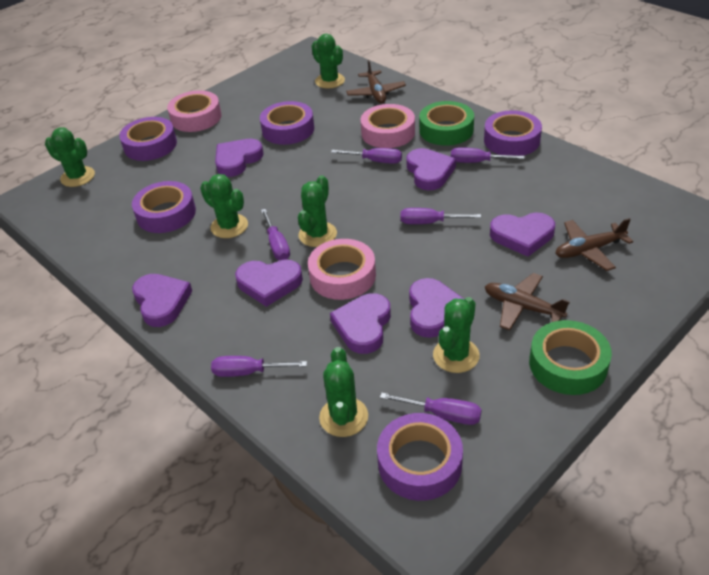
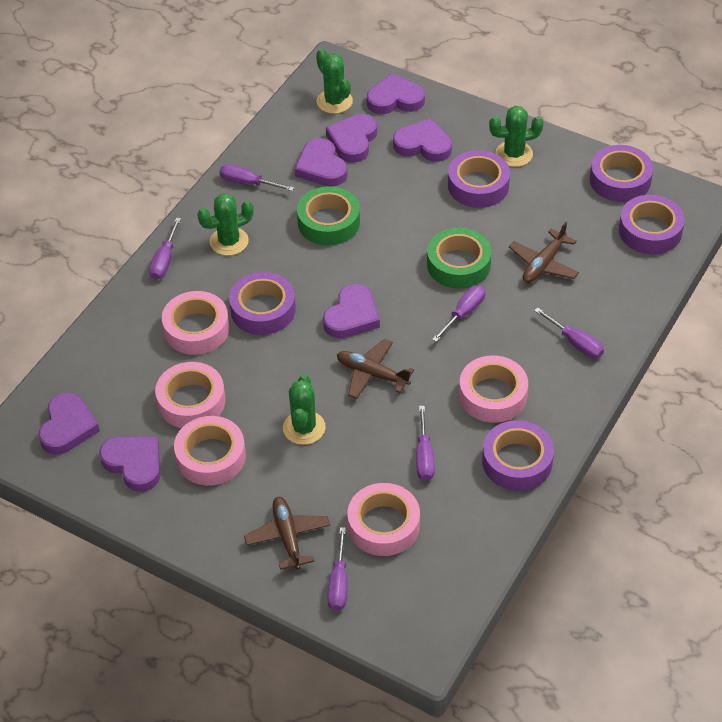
green cactus: [45,128,95,187] [200,174,248,238] [298,175,337,247] [312,34,345,89] [319,347,368,437] [433,297,480,373] = 6 -> [197,193,254,256] [283,374,326,445] [316,49,353,114] [489,106,544,167] = 4
pink tape: [167,90,222,132] [308,239,376,300] [361,104,415,148] = 3 -> [155,362,225,428] [162,291,229,355] [174,416,246,486] [347,483,420,556] [459,356,528,423] = 5

